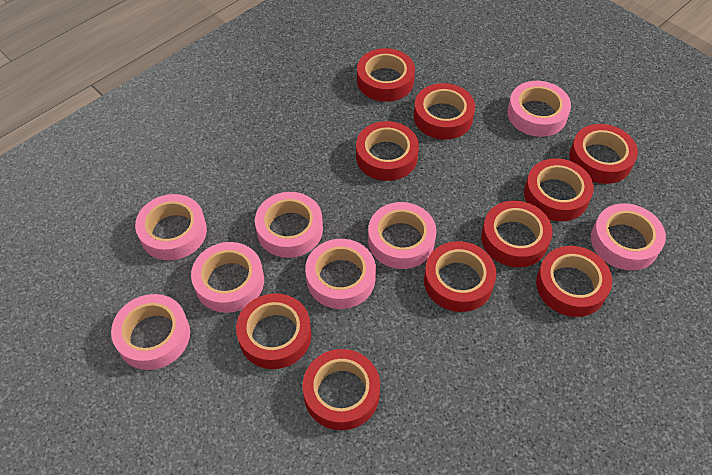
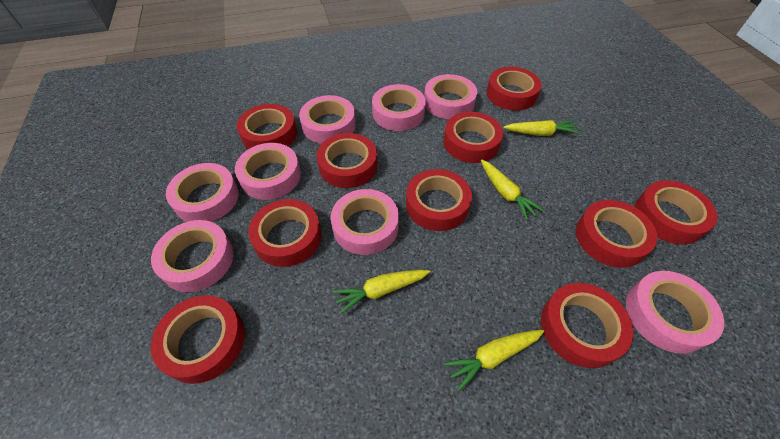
yellow carrot: none = 0 -> [332,270,430,315] [443,330,544,392] [481,160,544,220] [503,120,580,136] = 4

